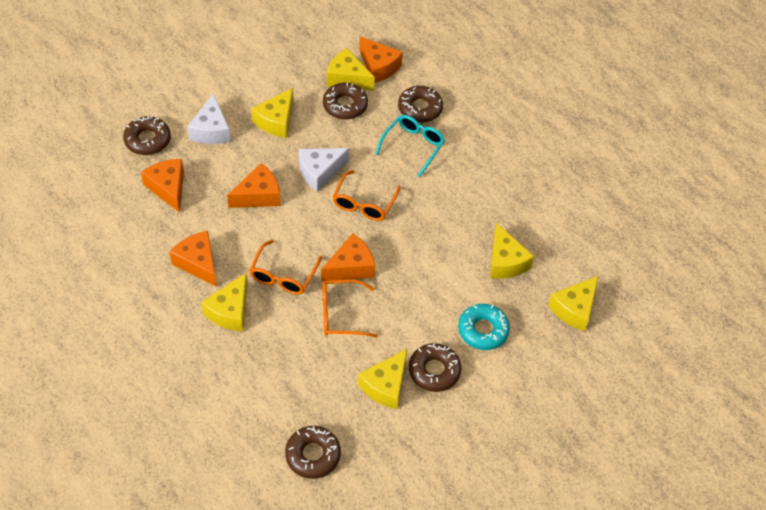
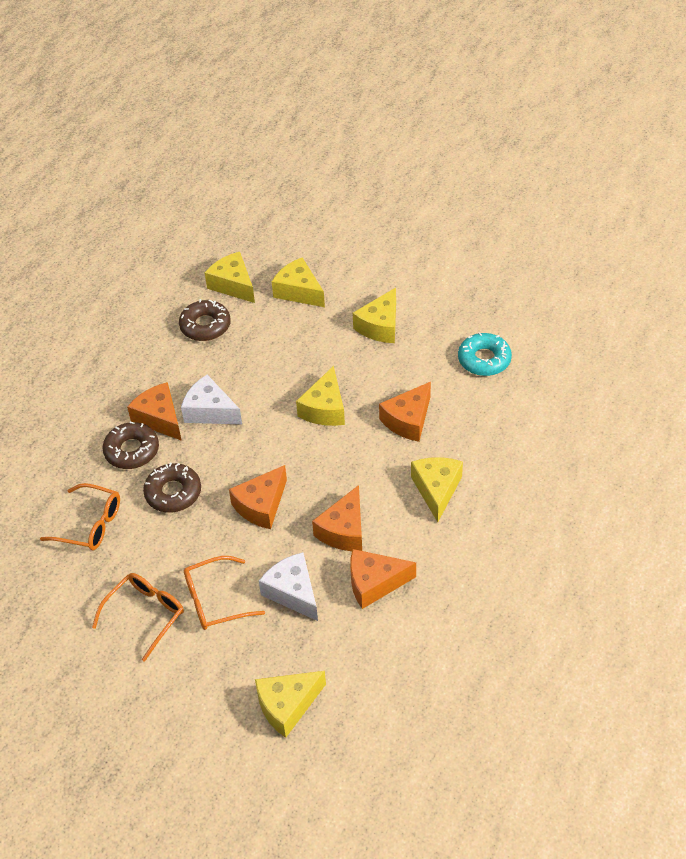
brown donut: [123,116,171,155] [285,426,341,479] [323,83,368,120] [398,86,443,123] [409,343,461,392] = 5 -> [102,421,159,469] [143,463,201,513] [179,299,231,341] = 3
turquoise glasses: [375,115,445,177] = 1 -> none = 0

